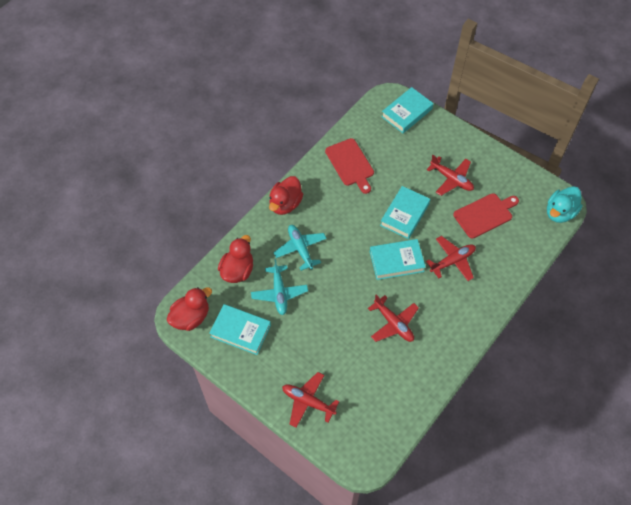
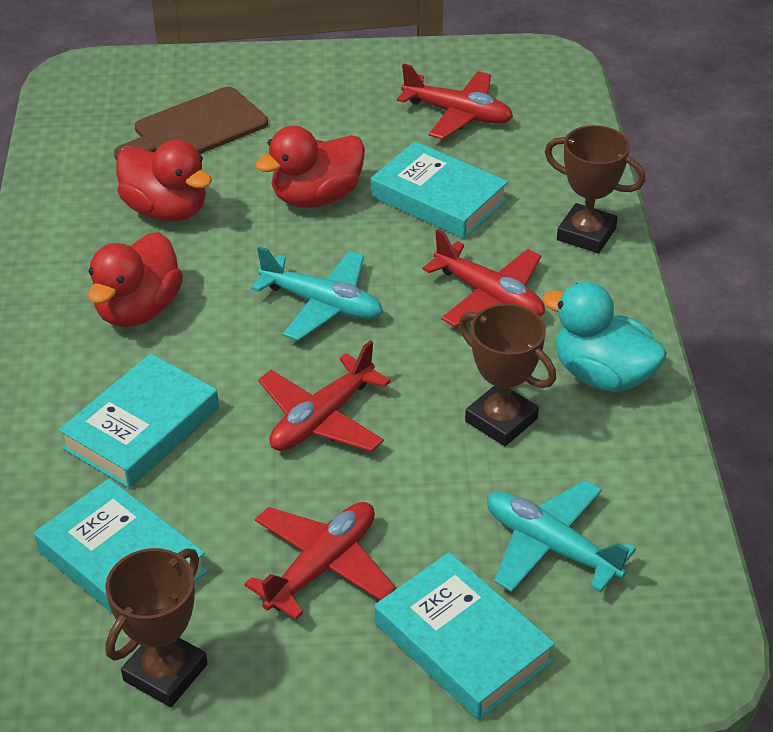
brown cutting board: none = 0 -> [114,87,268,160] = 1
brown trophy: none = 0 -> [105,548,208,707] [459,304,556,446] [545,125,645,253] = 3
red cutting board: [325,138,374,194] [453,193,519,239] = 2 -> none = 0

